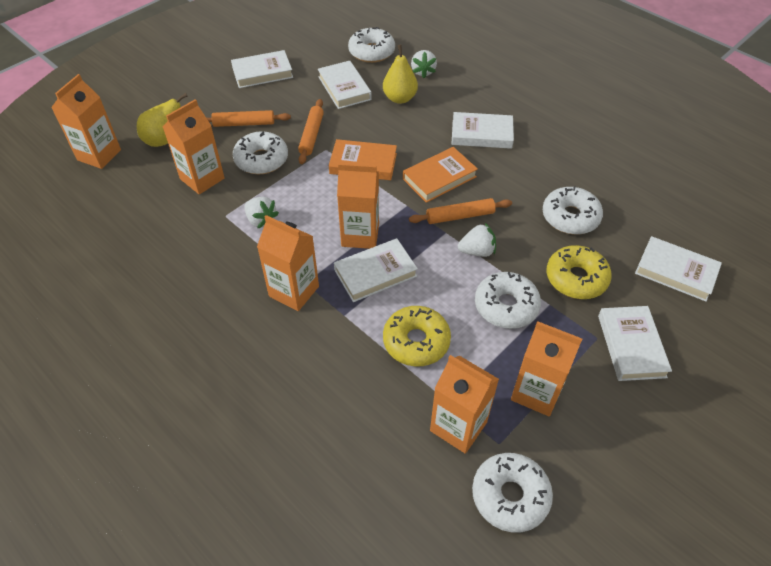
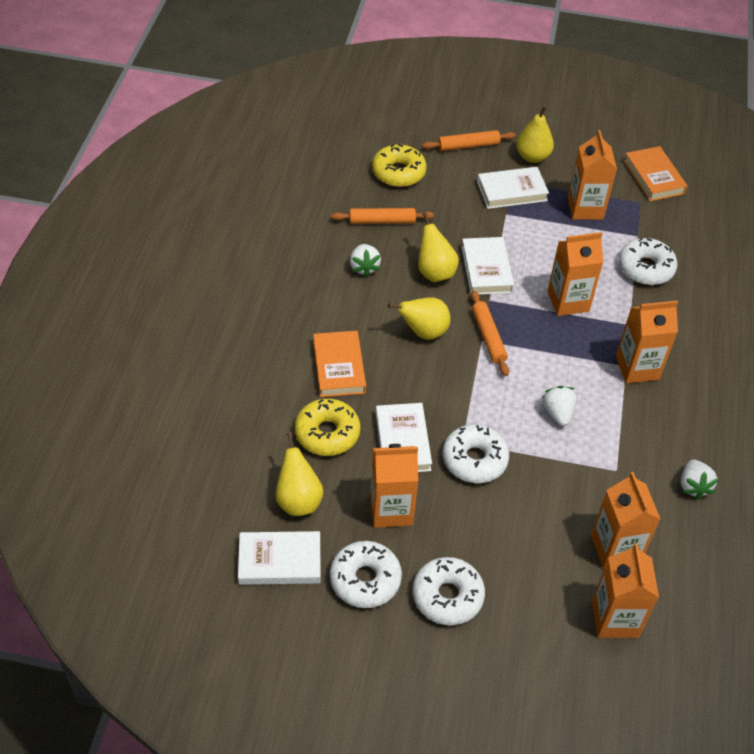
white book: [231,50,293,88] [318,61,372,109] [334,238,418,302] [452,112,514,149] [598,306,672,381] [635,236,722,302] = 6 -> [238,531,321,585] [376,403,432,472] [462,237,514,295] [477,167,549,209] = 4
white donut: [233,131,288,174] [348,27,395,63] [472,453,553,533] [475,272,541,329] [543,186,603,235] = 5 -> [330,541,402,608] [412,557,485,625] [442,424,509,483] [619,238,677,285] = 4
yellow pear: [137,93,188,147] [383,45,418,104] = 2 -> [275,432,324,516] [388,297,451,340] [418,212,459,282] [516,106,554,163] = 4

